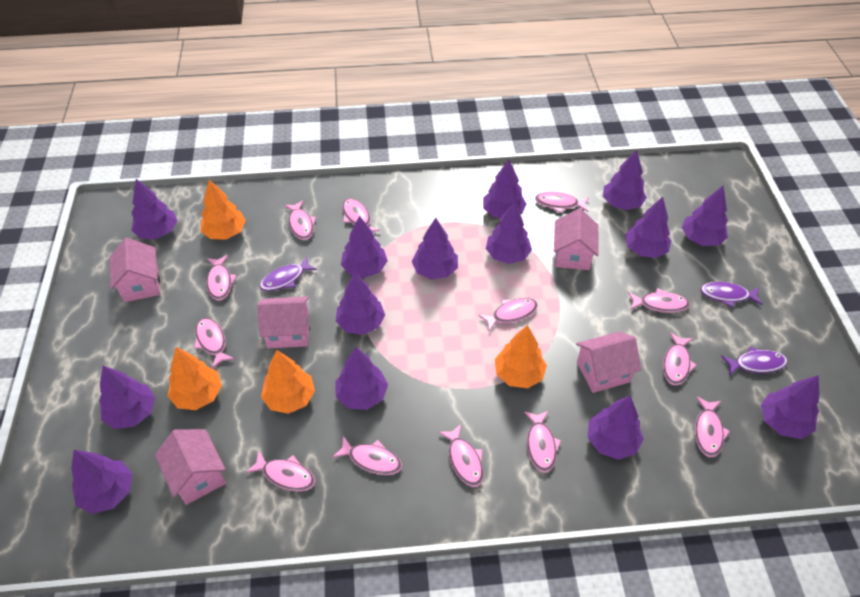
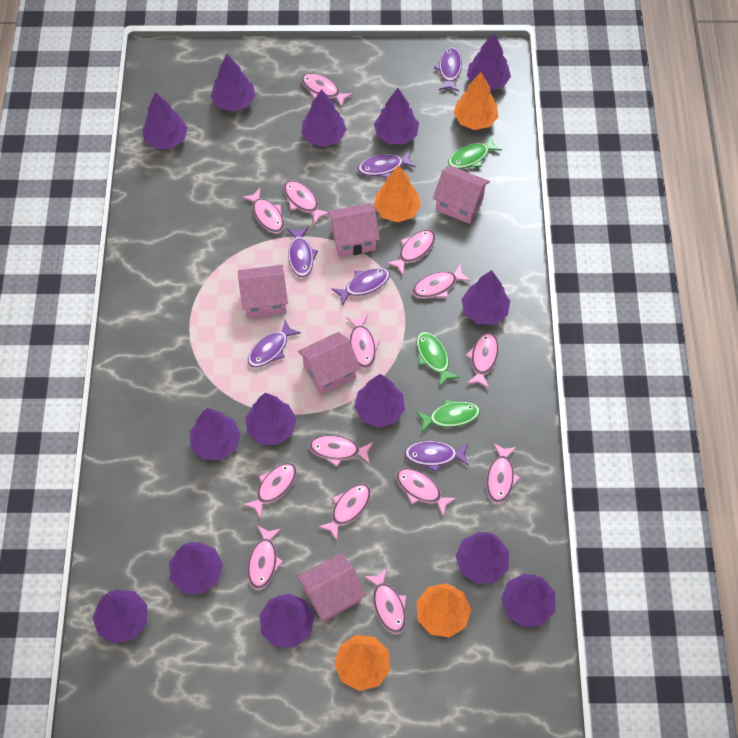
green fish: none = 0 -> [416,399,480,433] [417,332,460,387] [448,136,502,169] = 3
pink fish: [194,318,234,369] [207,255,237,300] [246,450,315,491] [284,200,316,240] [332,436,402,475] [342,198,380,232] [438,424,484,487] [478,298,538,331] [524,411,561,473] [535,192,589,213] [628,288,690,313] [663,332,697,385] [695,396,730,457] = 13 -> [242,188,284,234] [243,463,297,518] [248,525,283,590] [283,181,328,225] [301,73,353,108] [308,435,373,467] [318,483,371,541] [346,315,380,369] [364,568,406,634] [386,230,436,275] [396,468,457,516] [412,263,471,298] [466,332,499,388] [486,443,520,504] = 14
purple fish: [260,257,317,291] [700,282,762,307] [721,347,788,376] = 3 -> [248,320,301,367] [287,227,318,277] [332,268,390,306] [358,150,416,178] [405,441,469,472] [434,47,462,92] = 6

